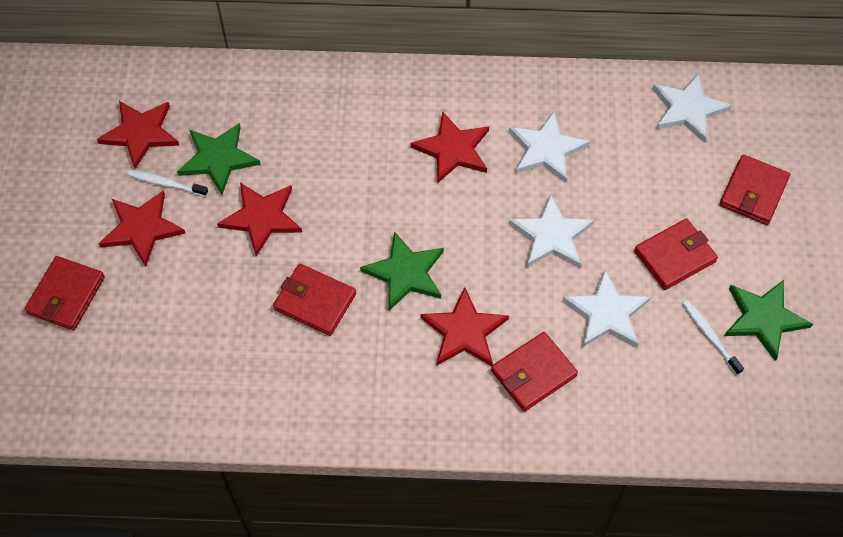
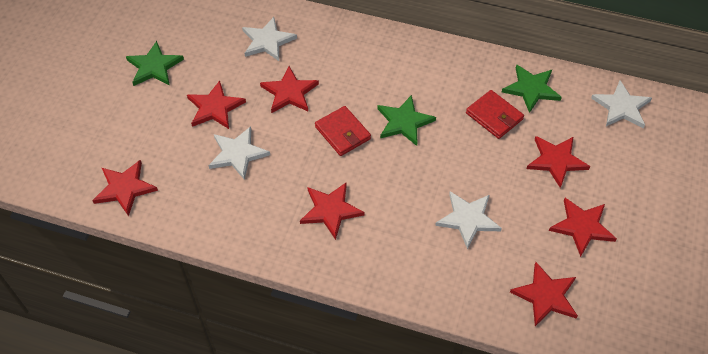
red star: [97,101,179,169] [99,190,186,267] [217,182,302,257] [410,111,489,183] [421,287,509,366] = 5 -> [92,160,158,216] [187,81,246,129] [260,66,319,113] [300,182,364,240] [510,262,578,326] [526,136,590,188] [549,198,617,257] = 7
red wallet: [24,256,105,331] [273,264,356,336] [491,332,578,412] [634,219,718,290] [719,155,790,225] = 5 -> [315,106,371,156] [466,90,524,139] = 2
white toothbrush: [128,170,208,196] [683,300,744,375] = 2 -> none = 0

